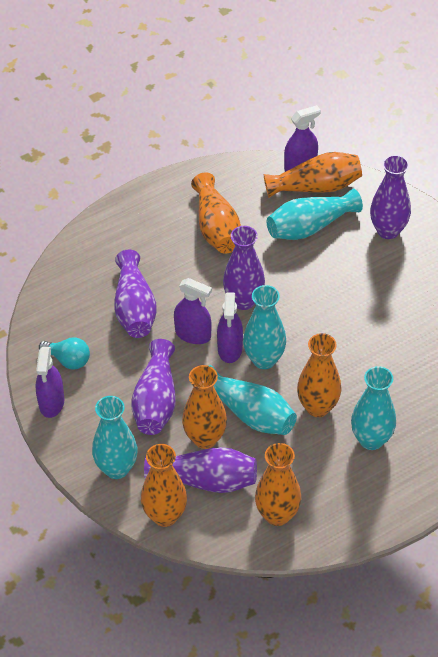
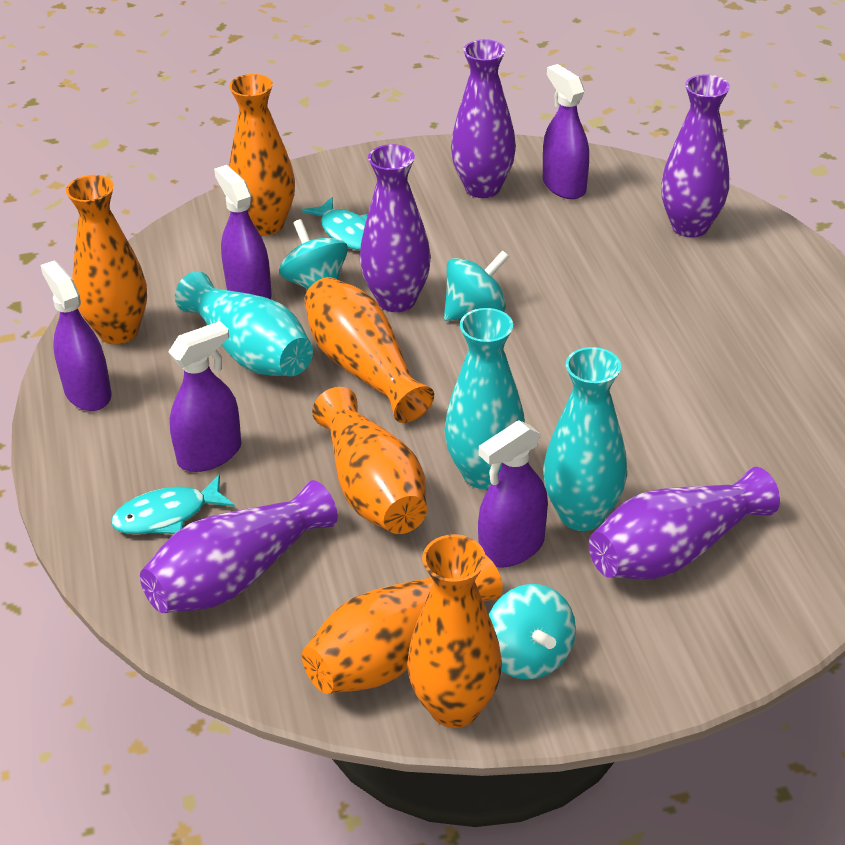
purple spray bottle: [36,347,64,418] [174,278,212,344] [217,292,243,363] [284,105,321,171] = 4 -> [40,260,112,411] [168,321,242,472] [214,165,272,299] [478,420,548,568] [543,64,589,199] = 5
turquoise fish: none = 0 -> [111,474,235,534] [301,197,368,250] = 2
turquoise light bulb: [39,337,90,370] = 1 -> none = 0
turquoise spinning top: none = 0 -> [279,219,348,289] [444,250,509,321] [489,584,576,680] = 3
turquoise vase: [92,396,138,479] [208,365,297,435] [243,285,286,369] [267,189,363,240] [351,366,396,450] = 5 -> [175,271,313,376] [444,308,525,489] [543,347,627,531] = 3

